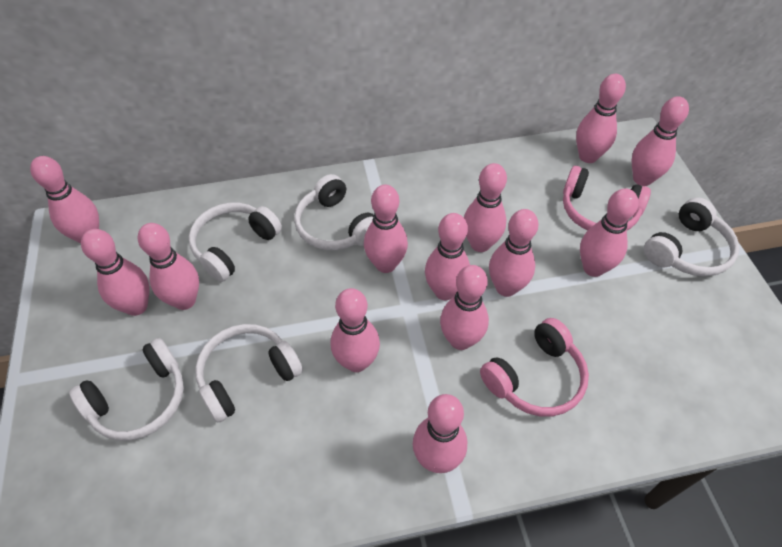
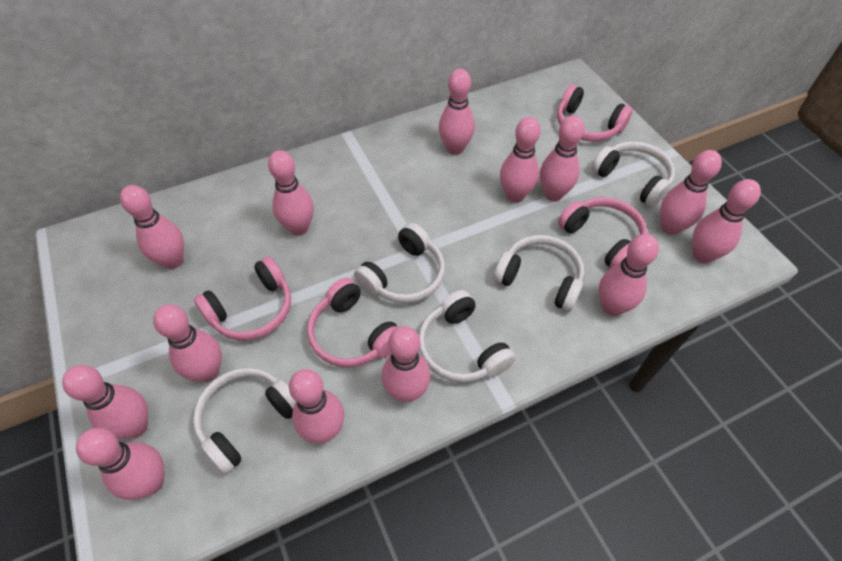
pink headphones: [480,318,589,417] [563,166,651,230] = 2 -> [194,256,291,341] [307,278,398,367] [557,84,633,142] [558,197,647,268] = 4

